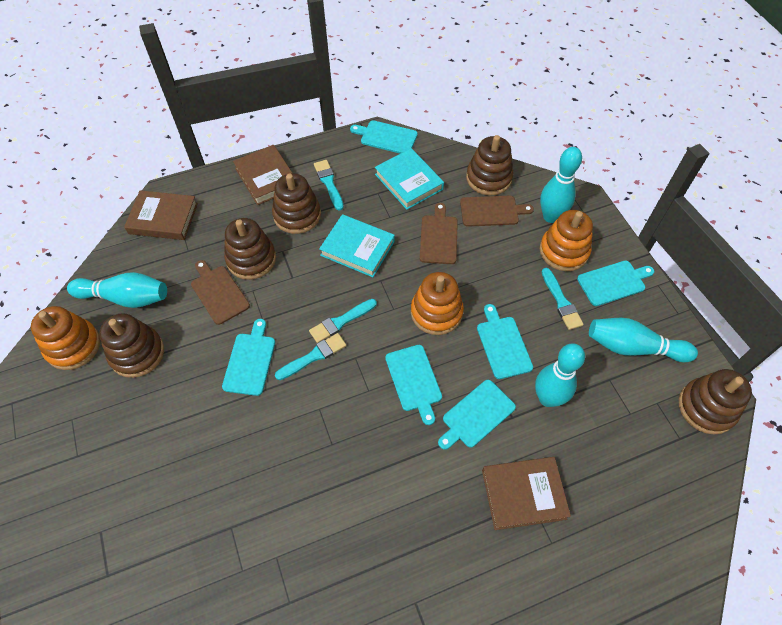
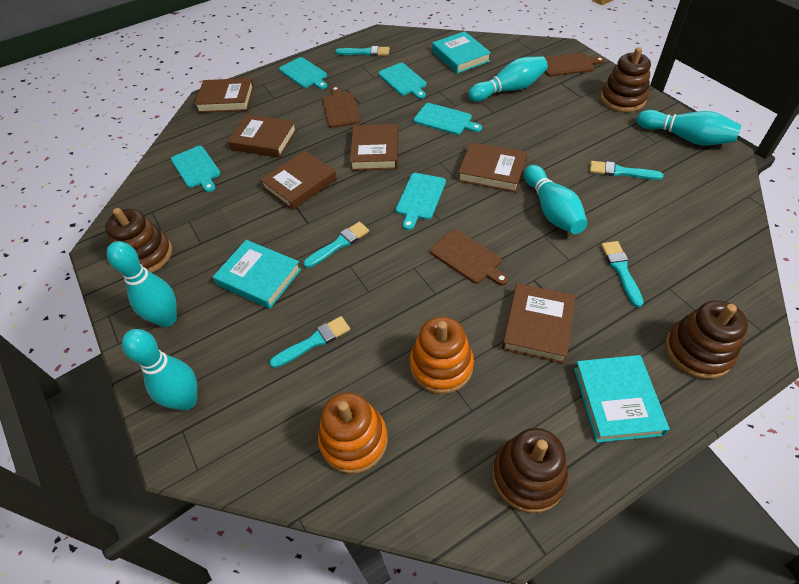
brown book: [124,190,198,240] [233,145,292,205] [482,457,571,530] = 3 -> [194,78,254,113] [227,115,297,158] [260,150,337,210] [350,124,398,171] [458,142,528,192] [502,283,576,364] = 6
brown stacking toy: [99,313,164,378] [224,218,276,280] [272,173,321,234] [466,135,513,196] [679,369,752,434] = 5 -> [105,208,172,273] [493,428,568,513] [601,47,651,112] [666,300,748,379] = 4
orange stacking toy: [31,306,100,370] [411,272,464,335] [540,210,593,271] = 3 -> [318,392,388,474] [410,317,474,394] = 2
turquoise book: [319,214,395,277] [375,148,444,210] = 2 -> [213,240,301,309] [432,31,491,74] [574,355,669,443] = 3
turquoise bowling pin: [67,272,167,308] [535,343,585,407] [540,147,582,223] [589,318,698,362] = 4 -> [107,241,177,327] [122,329,197,411] [468,56,548,102] [524,165,587,234] [637,110,742,146] = 5
turquoise brush: [275,333,346,380] [309,299,377,343] [314,160,344,211] [542,268,584,330] = 4 -> [269,316,350,368] [303,222,369,268] [335,46,390,56] [590,161,664,180] [601,241,644,307] = 5
turquoise cutting board: [222,319,275,396] [350,120,418,154] [385,345,442,425] [438,380,516,450] [477,304,533,379] [577,260,654,306] = 6 -> [171,146,221,192] [279,57,327,89] [378,63,426,99] [396,173,446,230] [414,103,482,135] = 5

